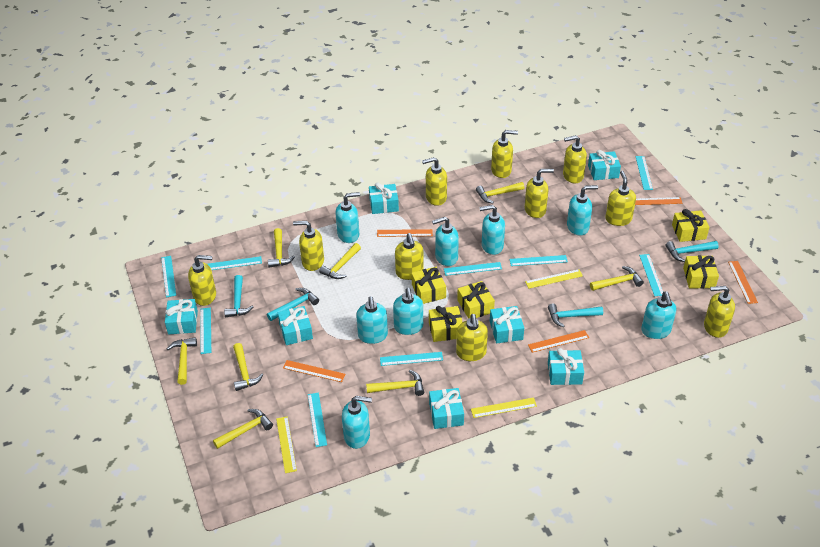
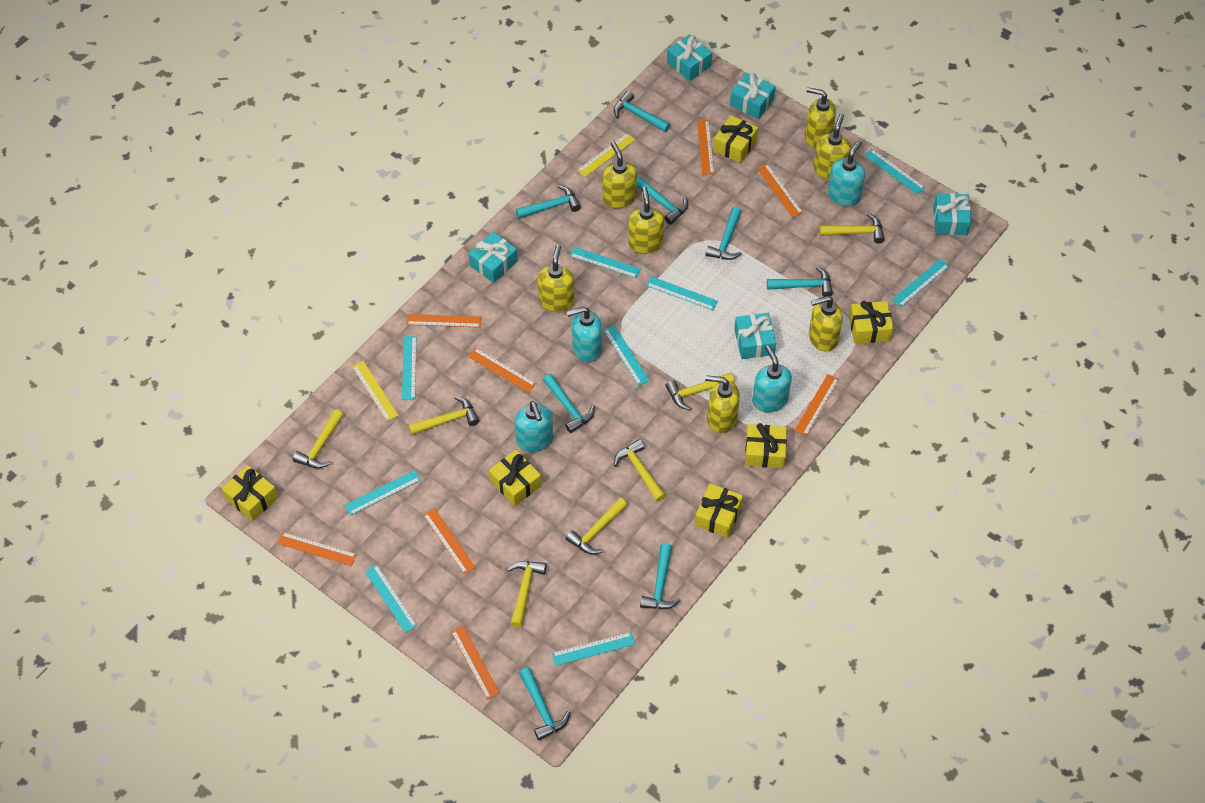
orange ruler: [283,360,345,382] [377,229,433,237] [528,330,589,353] [635,197,682,205] [728,261,758,304] = 5 -> [278,532,357,566] [406,314,481,328] [423,508,476,574] [451,626,500,700] [468,348,536,393] [697,120,714,175] [757,164,803,217] [794,374,839,436] = 8
turquoise gift: [165,299,198,334] [278,306,313,345] [369,182,399,214] [429,388,464,429] [490,306,524,343] [548,348,584,385] [588,150,621,180] = 7 -> [468,232,518,283] [667,34,712,81] [730,73,776,119] [734,313,776,359] [933,193,971,235] = 5
turquoise hammer: [224,275,253,317] [267,288,319,321] [548,304,603,327] [666,241,719,262] = 4 -> [516,185,581,219] [519,667,570,740] [543,374,595,433] [614,91,670,132] [637,176,688,225] [640,543,680,609] [706,207,742,260] [767,266,833,297] = 8
turquoise soap dispenser: [336,192,360,243] [342,396,372,449] [356,296,388,344] [393,288,423,335] [432,217,459,266] [479,205,505,255] [567,185,598,235] [641,292,676,339] = 8 -> [515,401,553,452] [567,306,602,362] [752,345,792,412] [827,140,865,206] = 4
yellow gift: [411,267,446,304] [429,306,463,342] [457,281,495,319] [672,209,710,242] [683,255,719,289] = 5 -> [222,465,278,521] [489,450,542,506] [695,483,743,538] [713,115,758,163] [745,423,787,468] [849,301,894,344] = 6
yellow hammer: [167,337,197,385] [213,409,273,449] [233,343,263,391] [268,228,295,267] [319,243,361,279] [366,370,424,396] [476,182,524,204] [590,266,644,291] = 8 -> [293,409,344,468] [409,396,479,435] [507,561,547,628] [566,498,628,554] [614,439,666,502] [665,372,735,410] [819,213,885,244] = 7
yellow ruler: [276,416,297,473] [471,397,537,418] [525,269,583,289] = 3 -> [352,361,399,421] [577,133,635,177] = 2
yellow soap dispenser: [188,255,216,306] [293,221,324,271] [395,233,424,280] [422,157,447,206] [456,314,488,361] [491,130,518,178] [525,169,554,218] [563,135,587,183] [605,171,636,226] [704,286,735,338] = 10 -> [538,245,575,312] [603,142,637,209] [628,186,664,254] [705,375,740,433] [805,87,836,148] [809,296,843,352] [813,114,851,180] = 7

